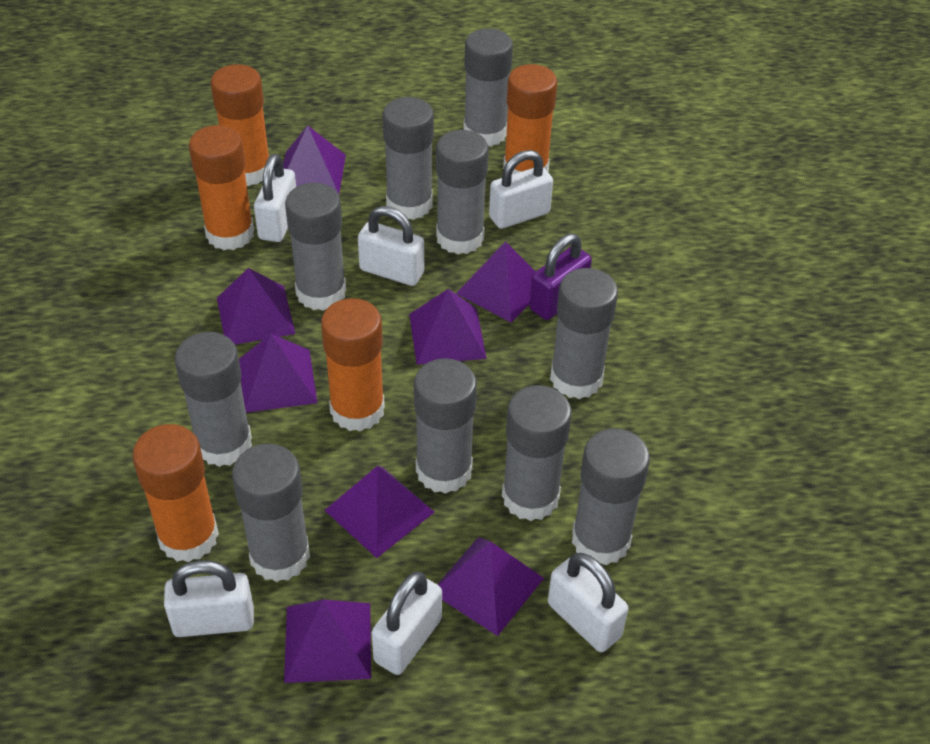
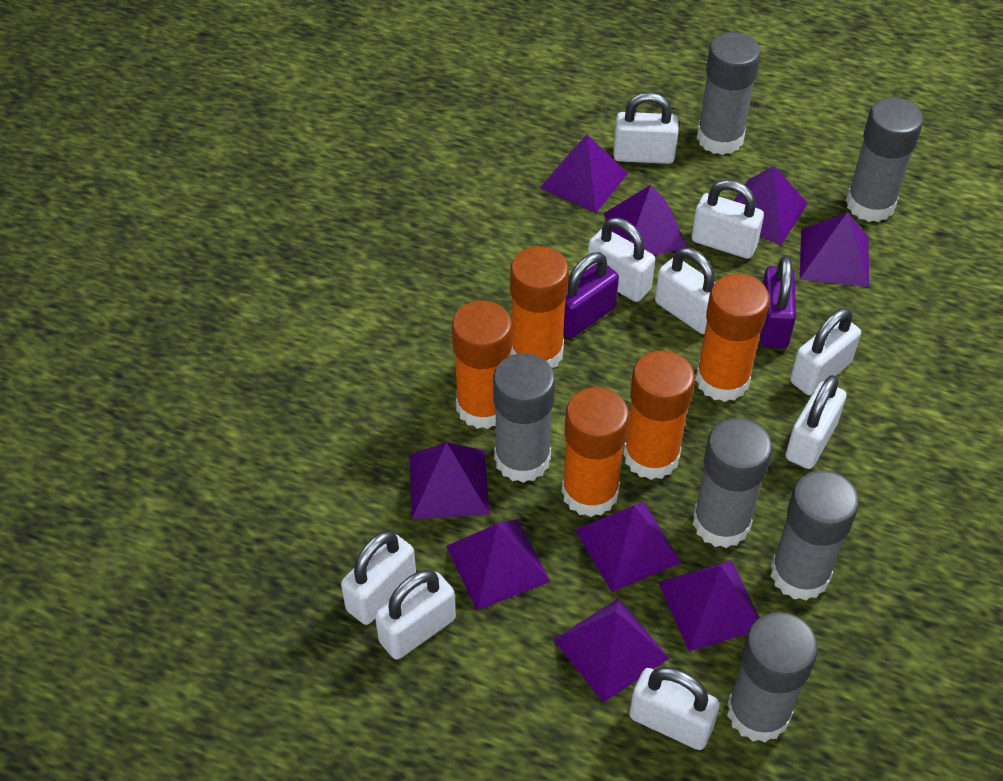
grey glue stick: [175,332,252,467] [232,443,310,582] [285,183,346,311] [382,97,434,220] [414,358,477,494] [436,130,489,254] [463,28,513,147] [502,385,572,521] [550,268,618,399] [572,428,650,566] = 10 -> [493,353,555,483] [693,418,772,548] [697,32,761,155] [727,612,818,742] [771,470,859,601] [846,98,923,222] = 6
purple padlock: [529,233,592,320] = 1 -> [563,252,619,338] [760,256,796,349] = 2
purple pyramid: [217,268,295,345] [239,334,317,413] [283,125,346,195] [284,600,371,683] [324,466,434,558] [409,289,487,365] [437,537,544,636] [456,241,536,323] = 8 -> [409,442,489,519] [446,519,551,610] [540,135,628,213] [554,598,669,703] [576,502,682,592] [604,185,688,255] [658,560,760,651] [734,166,808,245] [800,212,869,287] = 9
white padlock: [164,560,254,637] [254,154,296,242] [358,206,424,286] [372,571,442,675] [489,150,553,229] [548,553,628,652] = 6 -> [341,531,416,625] [375,570,456,660] [587,218,655,302] [613,92,679,164] [629,667,720,750] [655,248,716,334] [691,180,764,259] [786,375,847,469] [790,308,861,395] = 9

